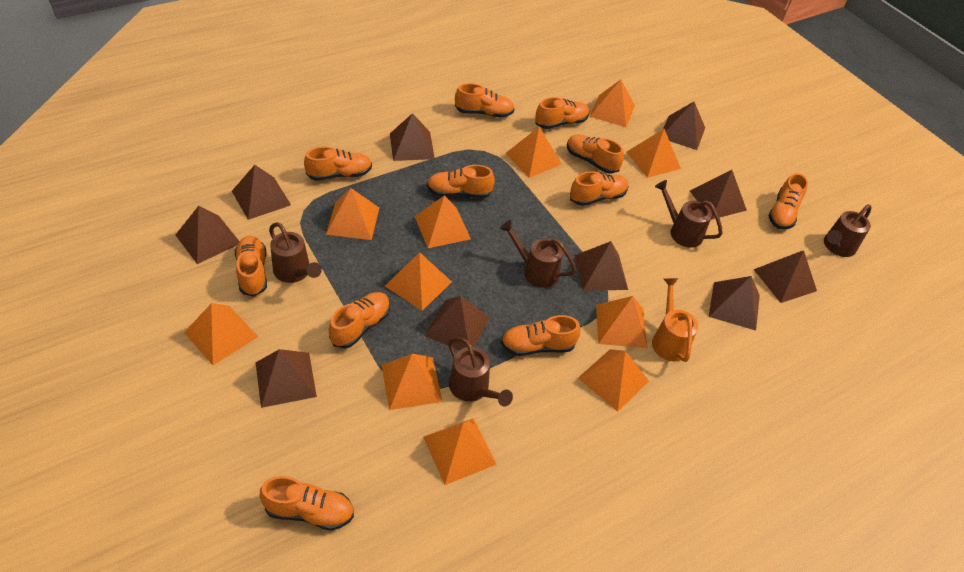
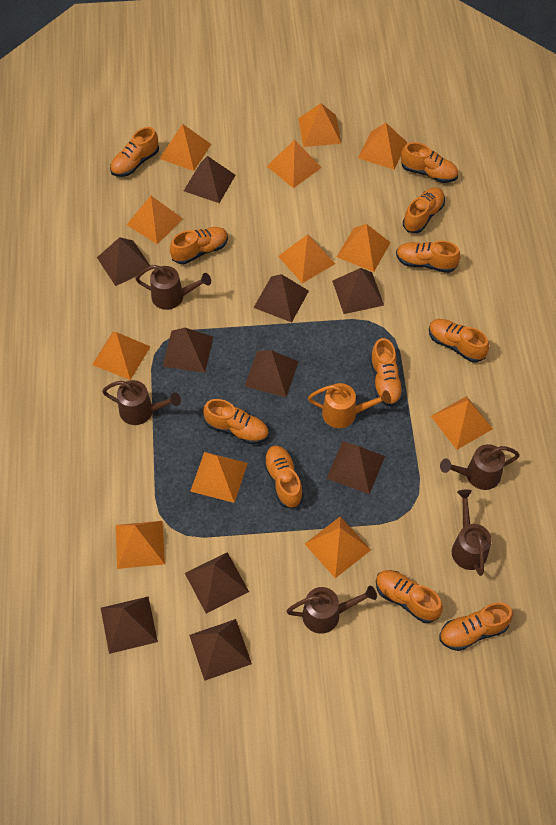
orange pyramid: [184,303,258,365] [326,188,379,240] [382,353,443,410] [385,252,452,311] [414,195,471,248] [423,418,497,485] [505,127,562,178] [578,350,649,412] [590,80,635,127] [596,296,647,348] [627,129,681,178] = 11 -> [92,332,151,380] [116,521,165,569] [127,196,183,244] [159,124,211,171] [190,452,248,503] [267,140,322,188] [278,234,335,283] [298,103,341,147] [305,517,371,578] [337,224,391,272] [358,123,407,170] [431,396,493,450] = 12

